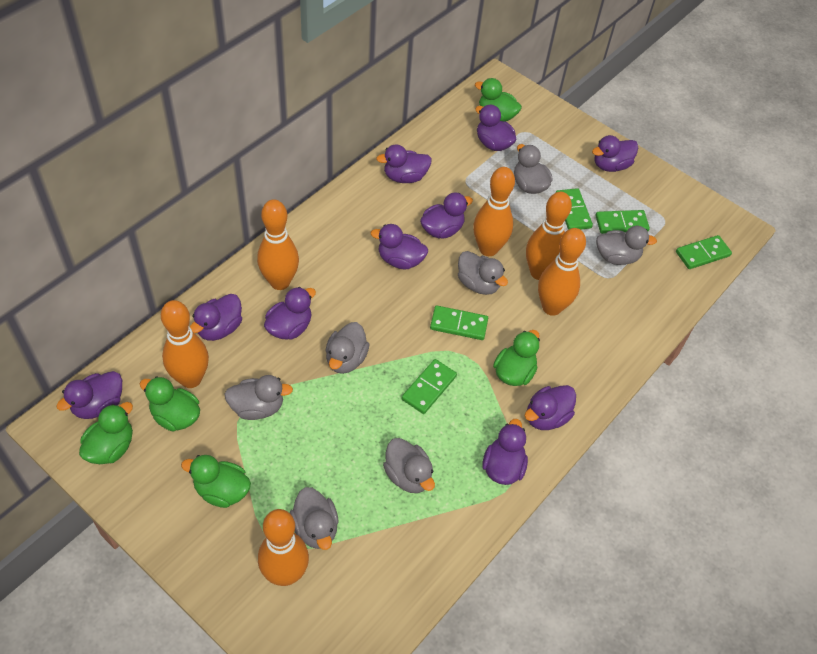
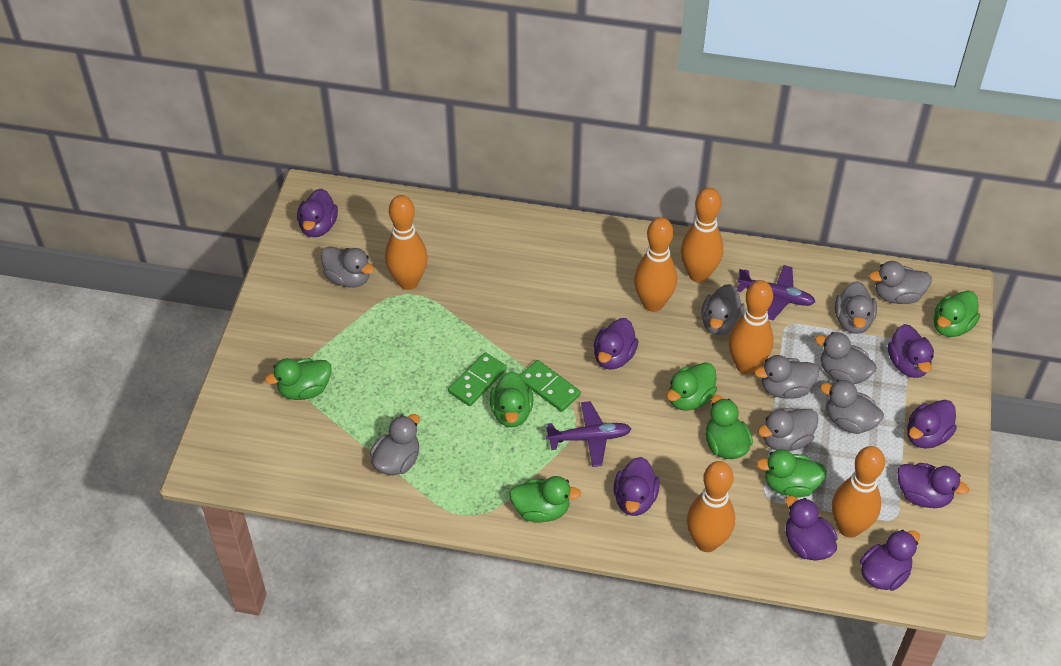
green domino: [401,359,457,414] [430,306,488,340] [556,188,593,230] [595,210,650,234] [676,235,732,269] = 5 -> [448,352,507,406] [519,360,581,412] = 2
green duck: [79,402,133,464] [140,376,200,432] [181,455,251,508] [475,78,522,121] [493,330,540,386] = 5 -> [265,358,332,400] [490,371,533,427] [509,476,581,523] [667,362,717,411] [706,395,753,459] [757,449,827,497] [934,290,980,337] = 7
grey duck: [224,375,293,420] [290,487,339,550] [325,322,370,374] [383,438,435,493] [458,251,508,295] [514,144,553,194] [596,226,657,265] = 7 -> [321,247,375,288] [370,414,420,475] [701,284,745,335] [754,355,819,399] [758,408,818,451] [815,332,876,384] [820,380,884,434] [835,281,877,334] [869,261,932,304] = 9
purple duck: [56,371,122,419] [190,294,242,341] [264,287,316,340] [371,224,428,269] [376,144,432,183] [420,193,473,238] [475,105,516,151] [482,419,528,485] [525,385,576,430] [592,135,638,172] = 10 -> [297,188,338,237] [594,318,639,369] [613,457,660,516] [785,496,837,561] [860,530,920,591] [888,324,934,378] [897,463,969,508] [907,400,957,449] = 8
purple plane: none = 0 -> [546,401,631,467] [737,265,815,320] = 2

